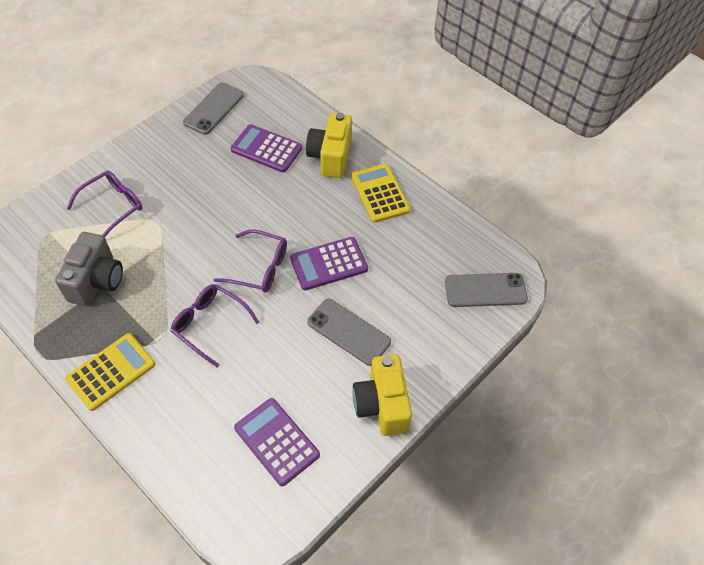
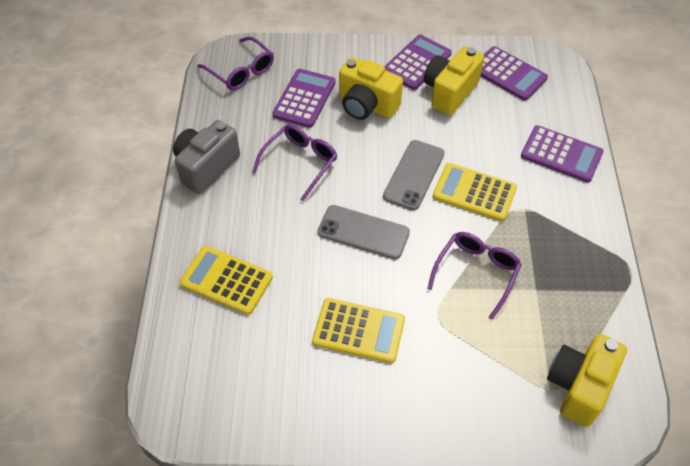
grey phone: [183,83,244,135] [307,299,391,366] [445,273,528,307] = 3 -> [318,205,410,259] [383,140,445,210] = 2
purple calculator: [231,124,302,172] [234,398,320,486] [290,237,368,290] = 3 -> [272,69,336,128] [384,35,452,90] [481,46,548,101] [521,125,604,183] = 4
yellow calculator: [65,333,155,411] [351,164,410,223] = 2 -> [180,246,273,315] [312,298,405,363] [433,163,517,221] = 3
yellow camera: [306,113,352,178] [352,354,412,436] = 2 -> [339,57,403,120] [424,46,484,115] [547,334,627,427] = 3

